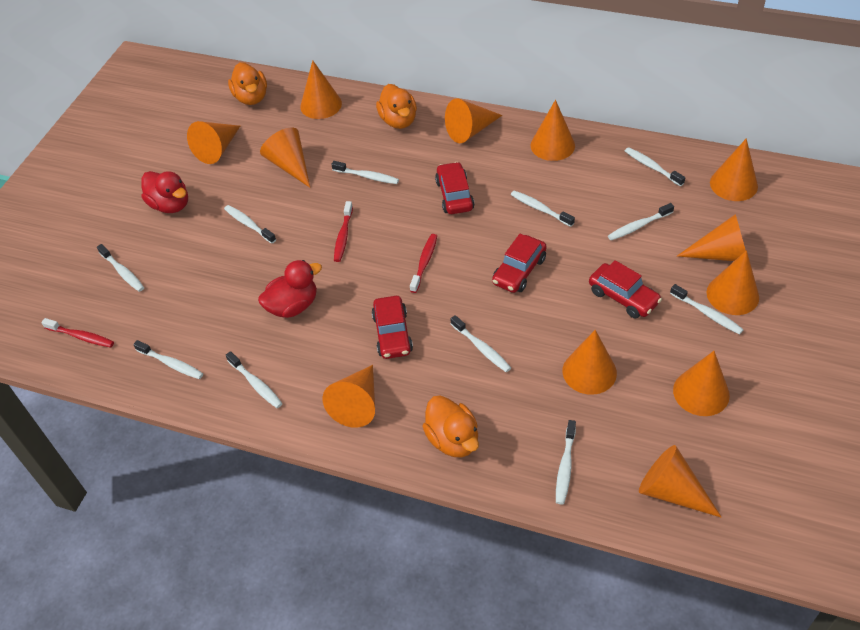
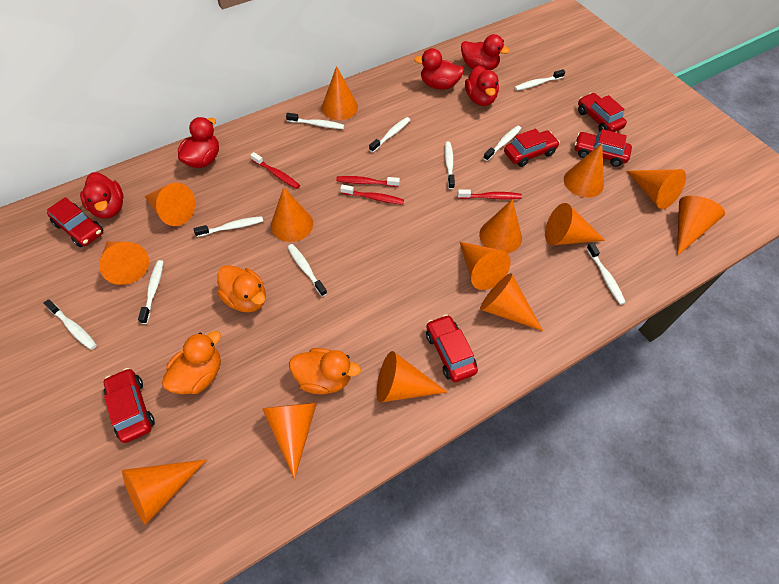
orange cone: [187,121,240,164] [260,127,310,187] [300,60,342,119] [323,365,375,428] [445,98,502,143] [531,100,575,161] [563,330,617,395] [639,445,722,518] [673,351,730,416] [677,214,746,261] [706,250,759,315] [710,138,758,201] = 12 -> [99,241,149,285] [122,459,207,525] [145,183,195,226] [262,403,317,479] [271,187,313,242] [322,66,358,120] [377,351,447,403] [460,242,511,290] [479,199,522,253] [480,273,543,331] [545,203,605,245] [564,143,604,198] [627,169,686,209] [677,196,725,256] = 14
red car: [372,296,413,359] [435,162,475,214] [492,234,547,293] [589,260,662,318] = 4 -> [47,197,104,247] [104,368,155,443] [426,314,478,382] [504,129,560,167] [575,129,632,167] [578,93,627,132] = 6
red duck: [141,171,188,213] [258,260,322,318] = 2 -> [80,172,123,219] [178,117,219,168] [414,48,464,90] [461,34,510,70] [465,66,499,106] = 5
red toothbrush: [41,318,114,348] [334,201,353,262] [410,234,437,293] = 3 -> [250,152,300,189] [336,176,400,187] [340,185,404,205] [457,189,522,200] = 4
white toothbrush: [97,244,144,292] [133,340,203,379] [224,205,276,243] [226,351,283,408] [331,161,399,184] [451,315,511,372] [511,191,575,227] [556,420,576,505] [608,203,674,240] [625,147,685,186] [670,284,744,335] = 11 -> [43,299,97,350] [138,260,163,324] [194,216,263,237] [286,113,345,129] [288,244,327,297] [369,117,410,153] [444,142,455,189] [483,126,521,161] [514,69,565,91] [586,243,626,305] = 10

